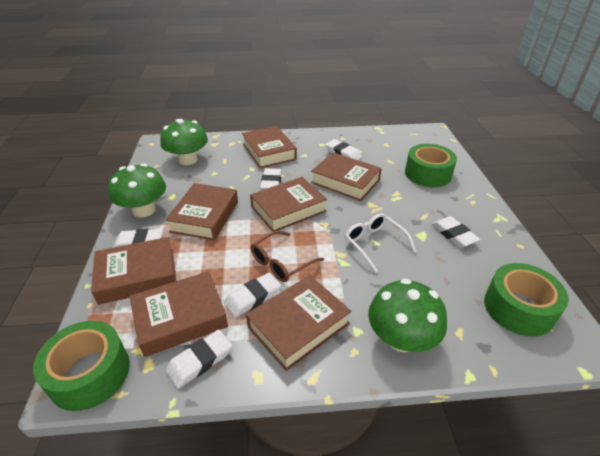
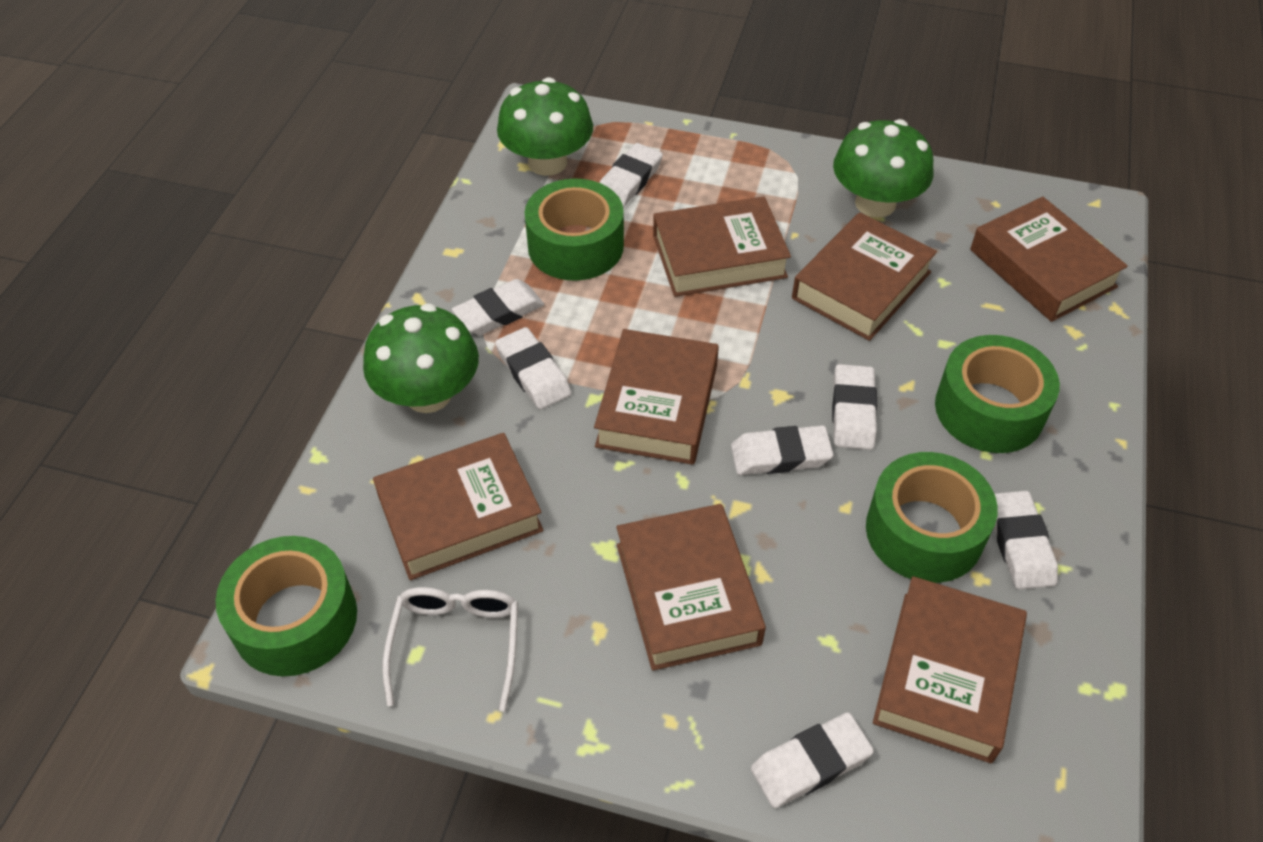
brown glasses: [251,231,324,282] = 1 -> none = 0
green tape: [33,321,130,411] [405,144,457,187] [484,263,569,337] = 3 -> [216,536,357,676] [525,179,624,281] [866,452,998,583] [935,335,1060,453] = 4
white eraser: [113,229,163,248] [166,330,232,389] [224,273,281,317] [260,168,282,190] [326,139,362,160] [432,216,480,248] = 6 -> [452,279,544,335] [495,327,571,409] [599,143,663,207] [731,425,833,475] [751,712,874,808] [832,364,877,450] [994,491,1058,589] = 7

